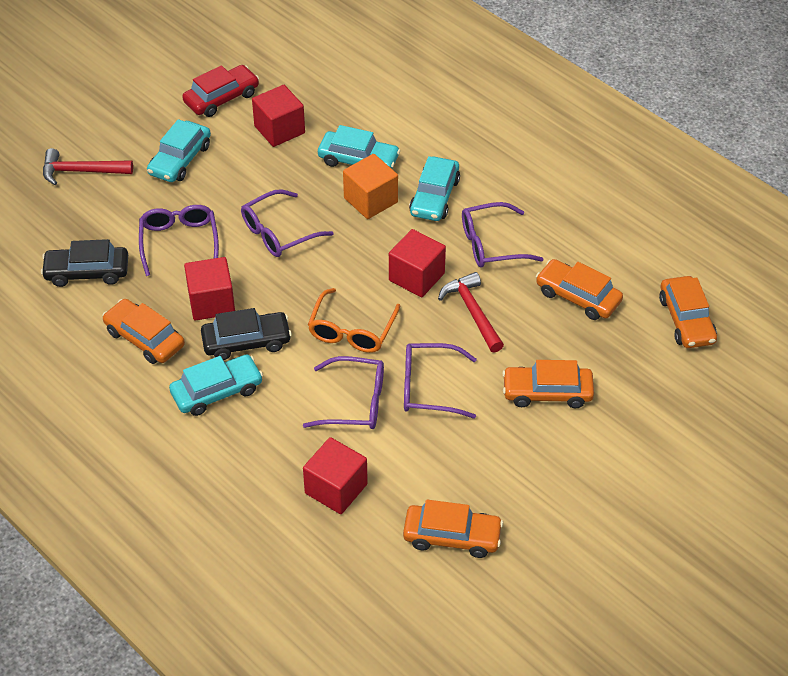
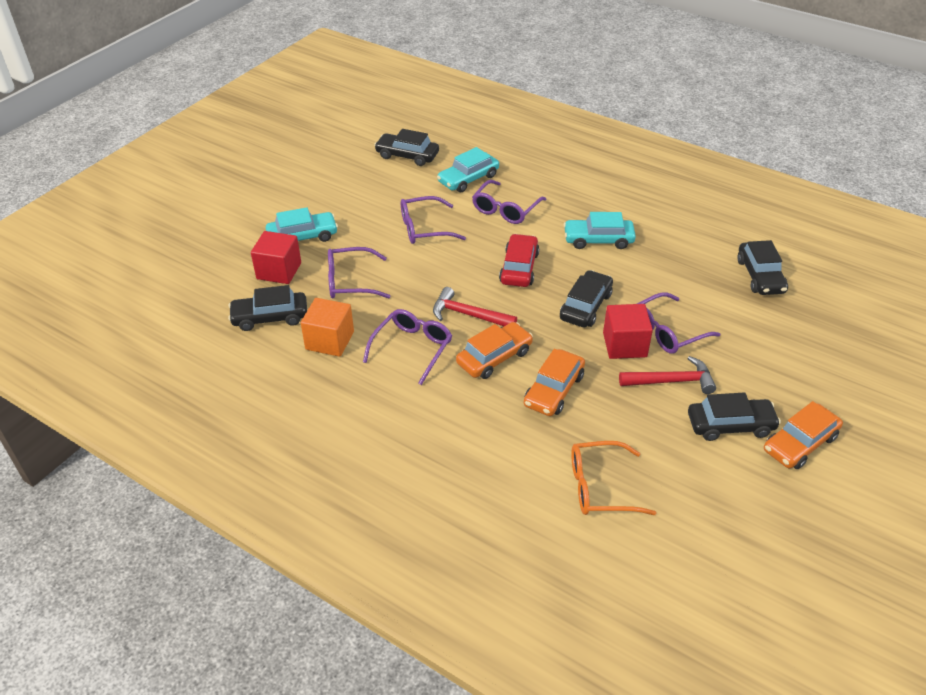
black car: [41,239,128,287] [201,308,292,360] = 2 -> [228,285,307,331] [374,129,439,166] [560,270,613,328] [688,392,781,441] [737,240,788,295] = 5
orange car: [102,299,185,364] [403,500,503,558] [502,360,594,408] [536,259,623,320] [659,276,717,348] = 5 -> [456,322,533,379] [524,349,585,416] [764,401,843,469] = 3
red cube: [184,257,235,321] [252,85,305,147] [303,437,368,514] [389,229,446,297] = 4 -> [251,231,301,284] [603,304,653,359] = 2
turquoise car: [147,119,211,182] [169,354,263,416] [318,125,400,169] [409,156,460,221] = 4 -> [266,207,338,242] [437,147,499,192] [564,212,636,249] = 3

